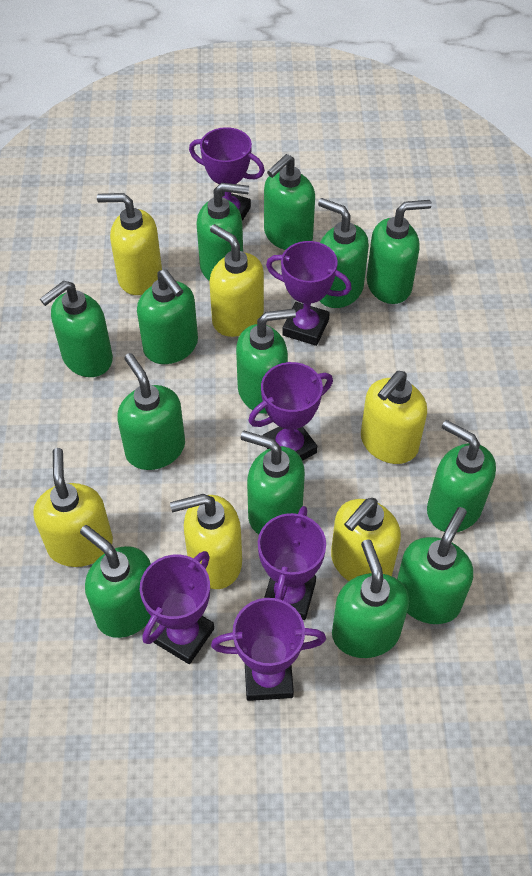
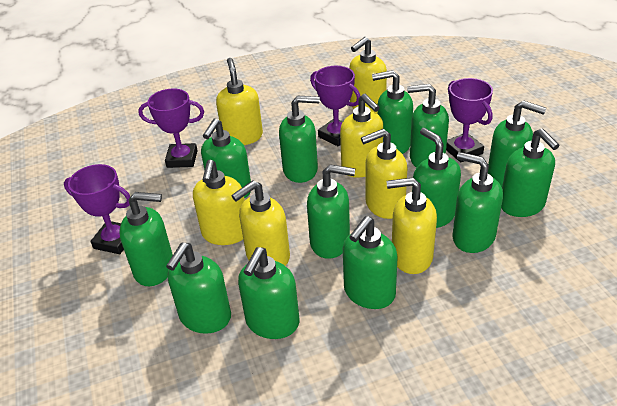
purple trophy: [140,551,214,664] [189,127,265,221] [211,598,326,701] [248,362,333,461] [258,506,326,620] [266,241,352,346] = 6 -> [64,164,131,254] [138,89,204,168] [310,66,360,146] [446,78,493,162] = 4
yellow soap dispenser: [33,448,113,567] [97,193,162,295] [170,494,242,589] [209,224,264,337] [331,498,401,581] [361,371,427,464] = 6 -> [193,160,245,245] [216,58,263,145] [231,180,290,266] [340,94,383,177] [349,37,387,113] [361,129,407,219] [386,177,437,274] = 7

